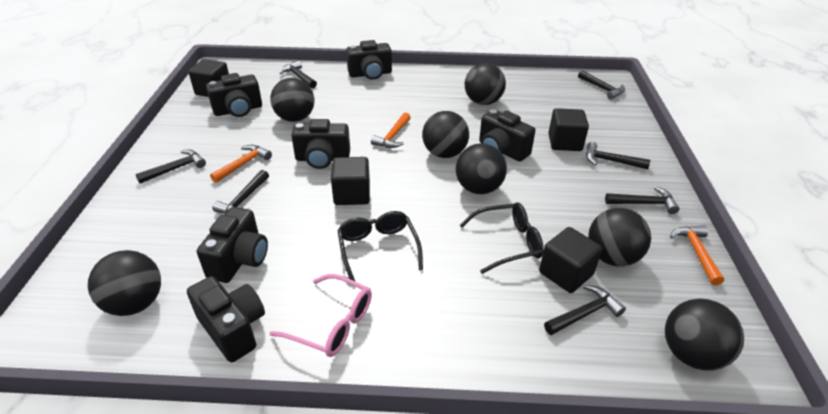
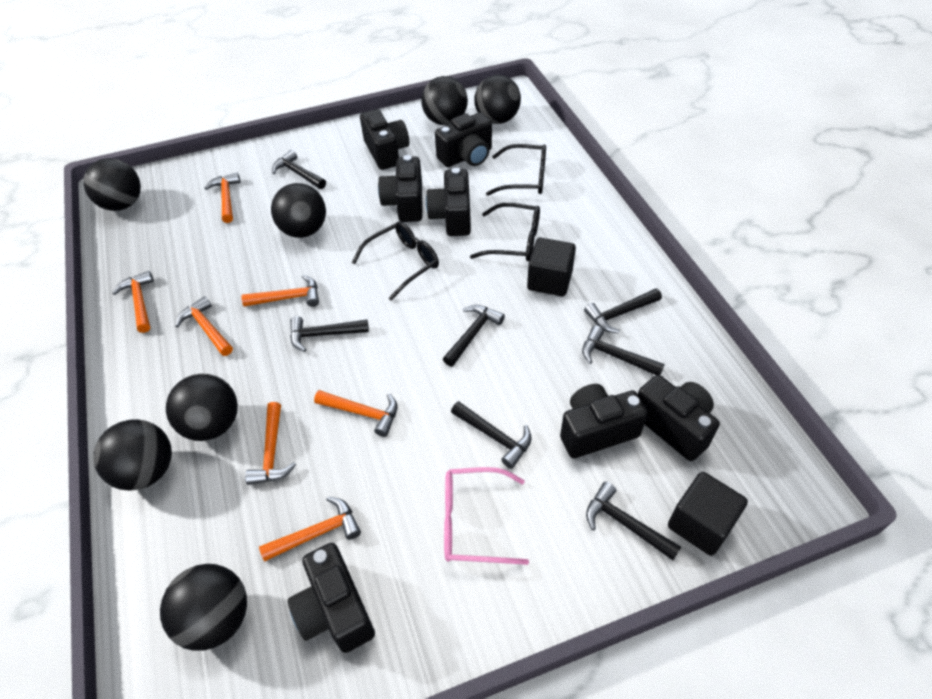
black camera: [187,276,265,362] [197,207,268,283] [206,73,262,117] [291,119,350,169] [346,40,392,80] [479,109,536,161] = 6 -> [288,543,375,653] [360,109,409,170] [378,155,422,222] [426,168,471,236] [435,112,492,167] [560,384,648,458] [638,375,720,461] = 7
black cube: [188,59,229,97] [331,157,370,205] [539,227,602,293] [548,108,589,151] = 4 -> [527,238,576,296] [668,472,748,556] = 2
black glasses: [337,211,423,281] [460,202,544,274] = 2 -> [352,221,439,301] [470,203,540,261] [486,144,546,196] = 3
orange hammer: [210,145,272,183] [371,113,411,148] [670,225,724,285] = 3 -> [112,271,154,333] [175,296,233,356] [205,173,241,223] [241,275,319,307] [245,402,296,485] [259,497,361,561] [314,390,397,437] = 7

